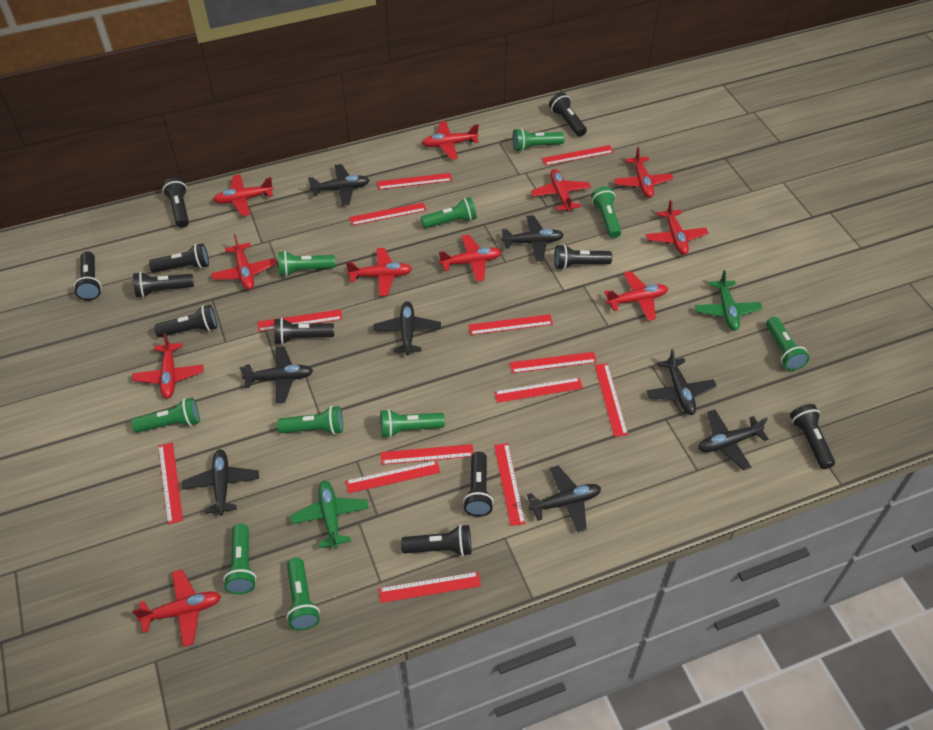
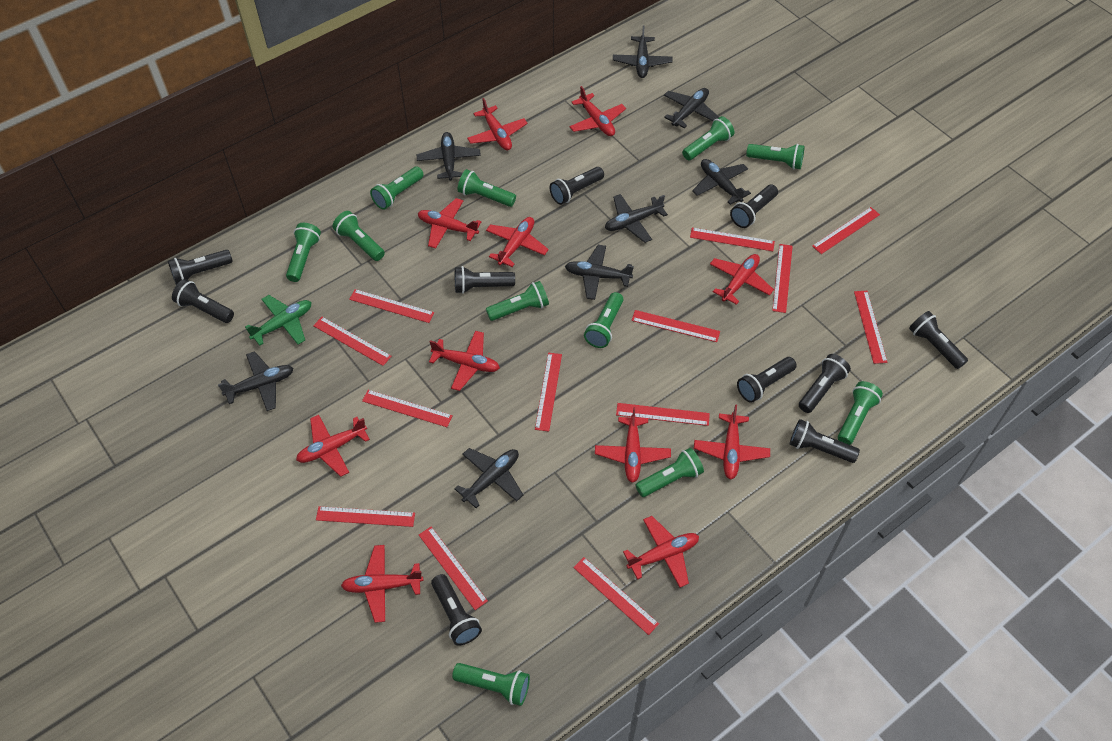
black flashlight: [74,251,102,301] [133,272,194,298] [149,243,209,273] [154,305,217,337] [162,177,189,228] [274,318,334,345] [401,524,472,556] [463,452,494,517] [549,93,587,137] [554,244,612,270] [790,404,835,469] = 11 -> [168,250,233,285] [172,279,234,323] [431,574,482,646] [455,266,515,294] [550,167,604,205] [730,185,778,228] [737,357,797,403] [790,419,860,463] [799,354,851,413] [909,311,968,369] = 10
green flashlight: [131,398,200,433] [223,524,256,594] [277,406,343,435] [278,251,335,276] [286,558,320,630] [380,409,445,438] [421,197,477,228] [512,128,565,152] [591,187,621,238] [766,317,809,371] = 10 -> [286,223,321,282] [332,211,385,261] [370,167,424,210] [452,663,530,706] [457,169,516,207] [486,281,549,321] [584,292,623,348] [636,448,704,497] [682,116,734,160] [746,144,805,169] [838,381,883,445] = 11
green plane: [290,481,368,549] [695,270,762,331] = 2 -> [245,295,311,346] = 1

